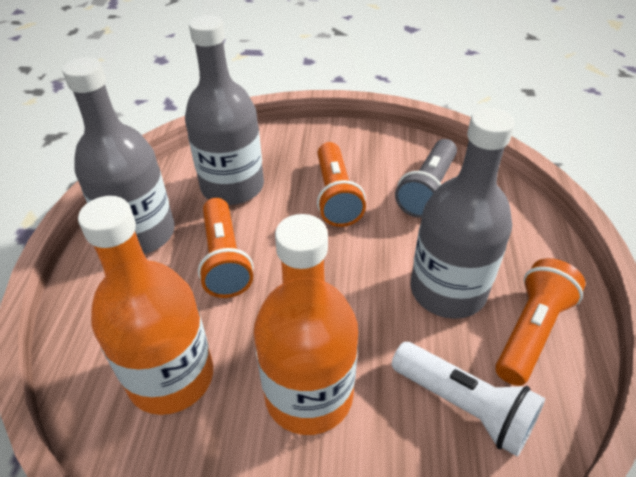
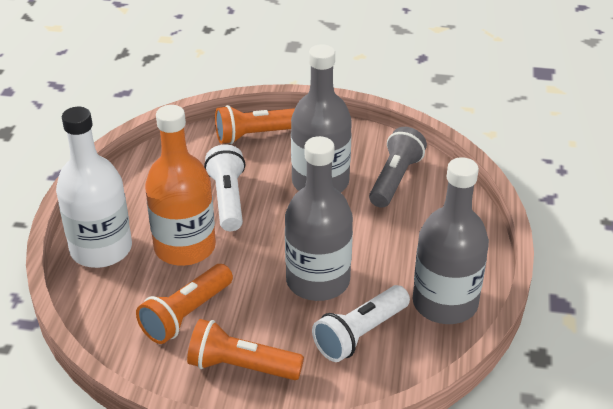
orange bottle: [78,196,213,415] [253,214,358,435] = 2 -> [145,105,216,266] = 1
white bottle: none = 0 -> [56,107,132,268] = 1
white flashlight: [392,342,545,457] = 1 -> [204,145,245,231] [312,285,410,362] = 2

